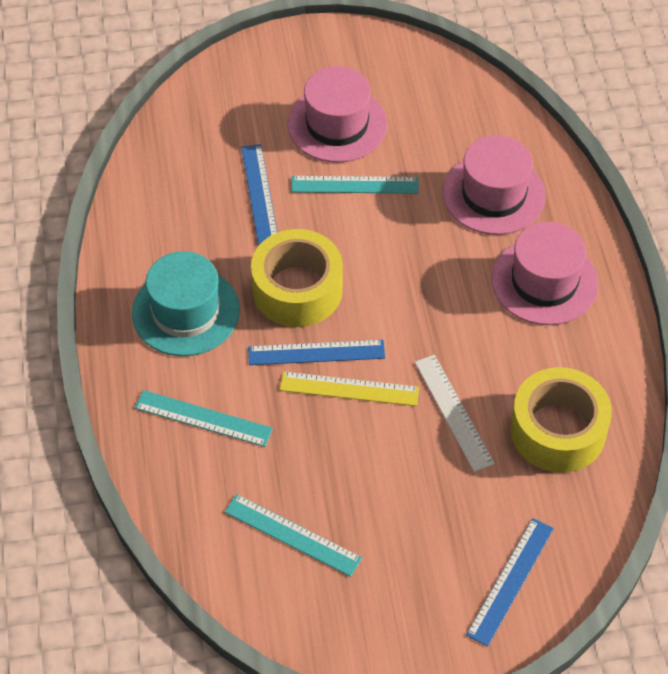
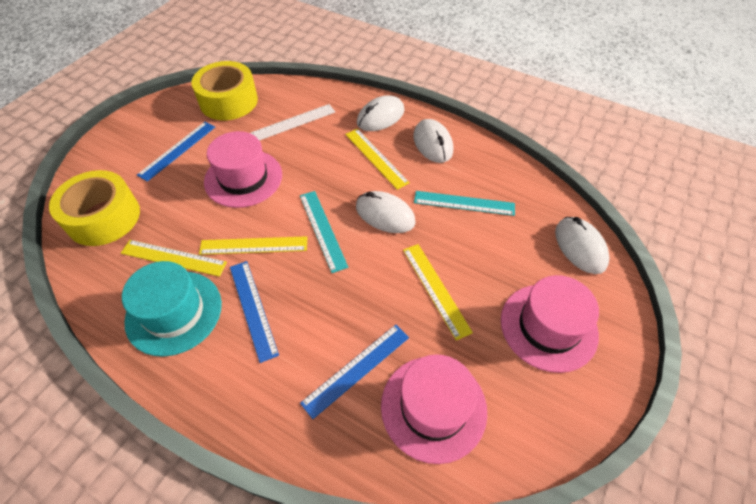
turquoise ruler: [135,390,273,447] [225,494,362,577] [291,176,419,194] = 3 -> [300,191,348,273] [414,191,515,216] = 2
white mouse: none = 0 -> [356,191,416,233] [357,95,405,131] [413,119,453,163] [555,217,609,274] = 4
yellow ruler: [280,371,419,406] = 1 -> [121,240,227,277] [199,236,307,255] [345,129,410,190] [403,244,473,340] = 4

